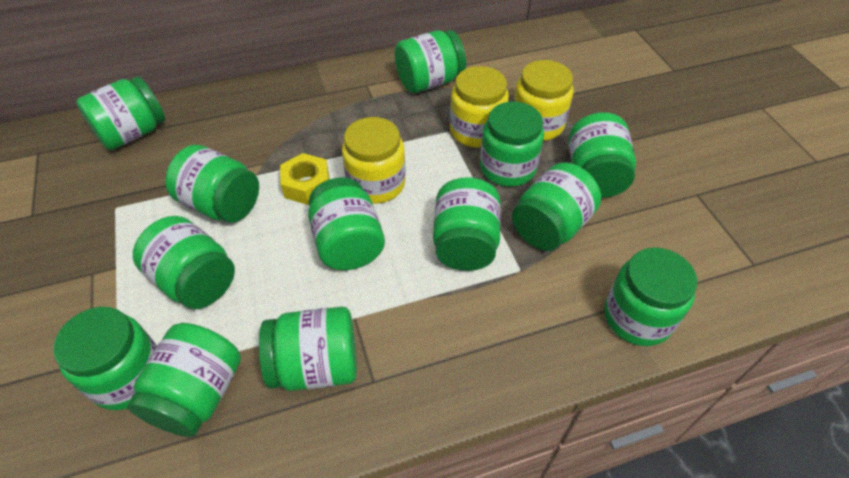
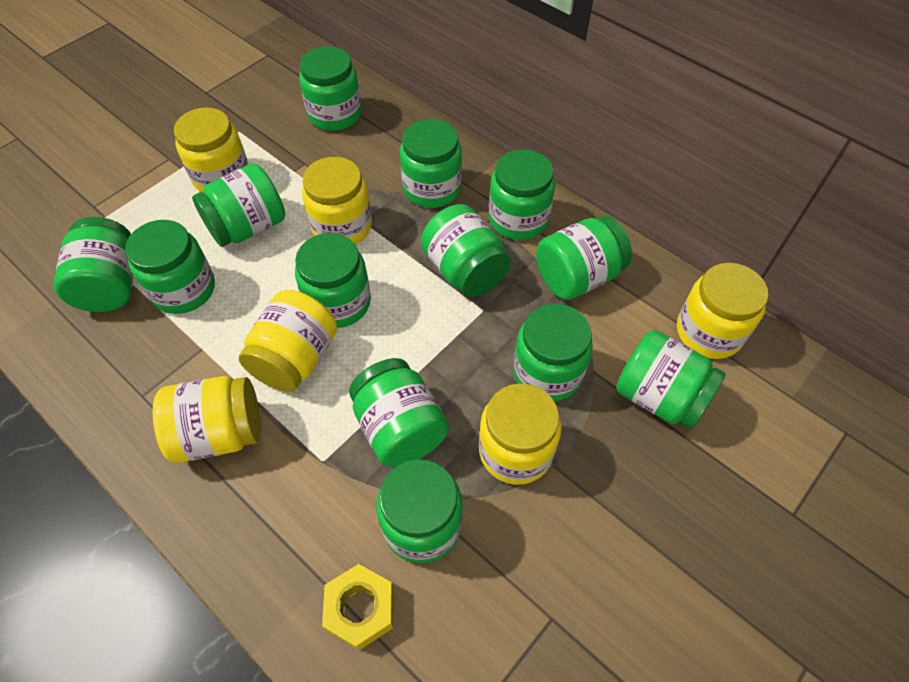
yellow jar: [342,117,406,204] [450,66,509,148] [513,60,573,141] = 3 -> [153,376,261,463] [174,108,249,192] [239,290,337,392] [302,157,372,244] [479,383,561,485] [677,263,768,359] = 6

